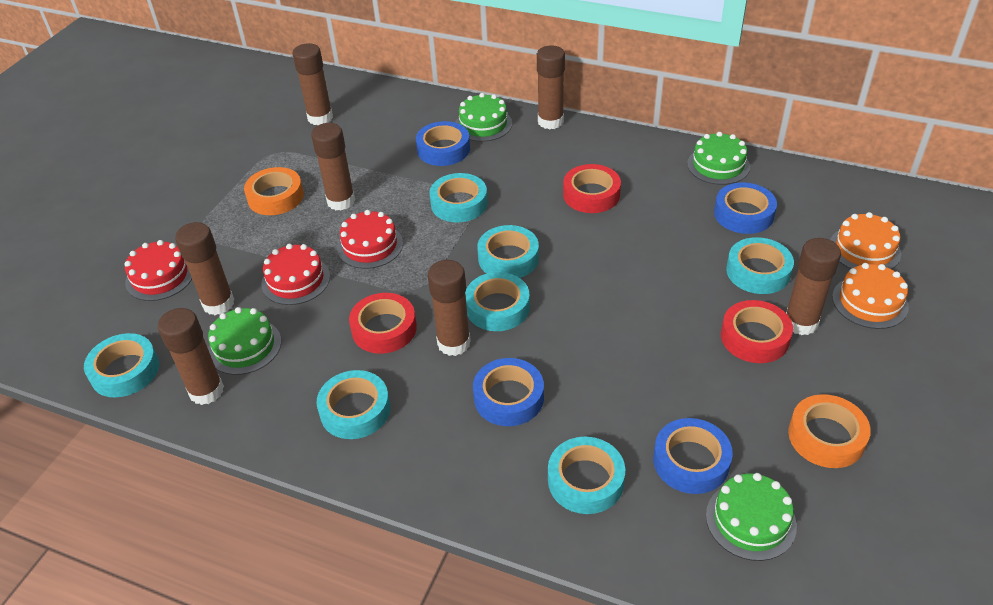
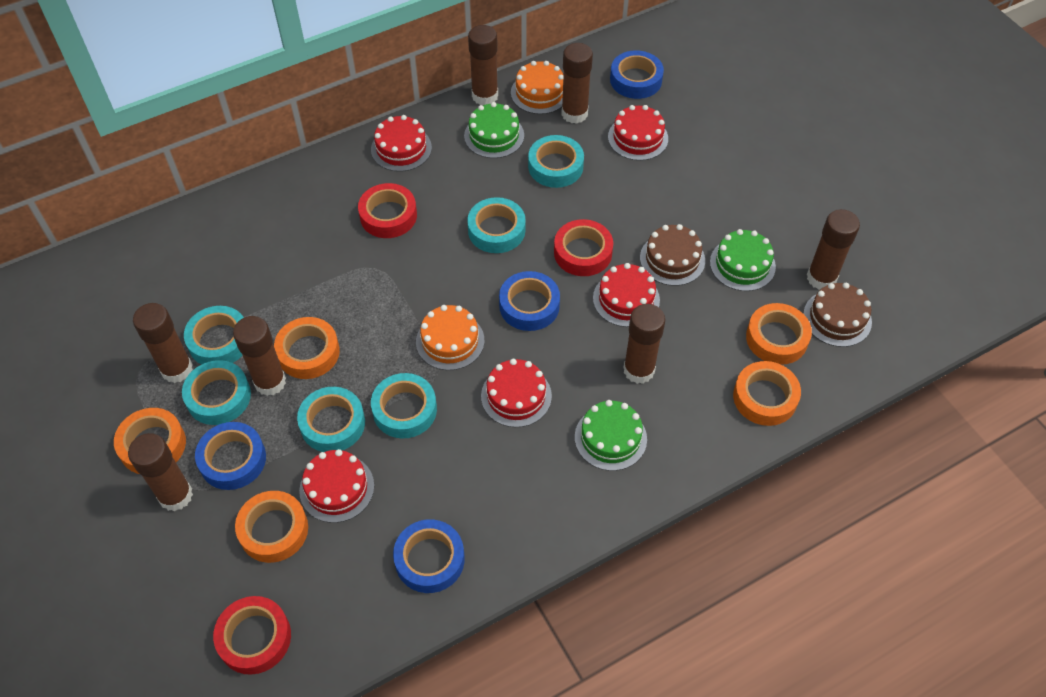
brown cake: none = 0 -> [640,224,705,286] [803,283,872,347] = 2
green cake: [208,307,281,375] [455,93,512,142] [687,132,750,185] [706,473,797,561] = 4 -> [464,102,524,158] [575,400,647,471] [710,229,776,291] = 3
orange tape: [244,167,304,215] [788,394,871,468] = 2 -> [114,408,186,474] [235,491,308,563] [274,317,340,379] [733,361,801,426] [746,303,812,365] = 5
red cake: [125,240,192,301] [261,244,330,305] [337,210,403,269] = 3 -> [299,449,374,523] [371,115,432,172] [481,359,552,427] [593,263,660,327] [608,105,668,161] = 5
turquoise tape: [84,333,159,398] [316,370,390,439] [429,173,488,222] [465,272,530,331] [477,225,539,278] [548,437,625,514] [726,237,794,294] = 7 -> [182,360,251,425] [184,306,244,364] [297,387,365,452] [371,373,437,439] [467,197,526,253] [528,135,584,188] = 6

